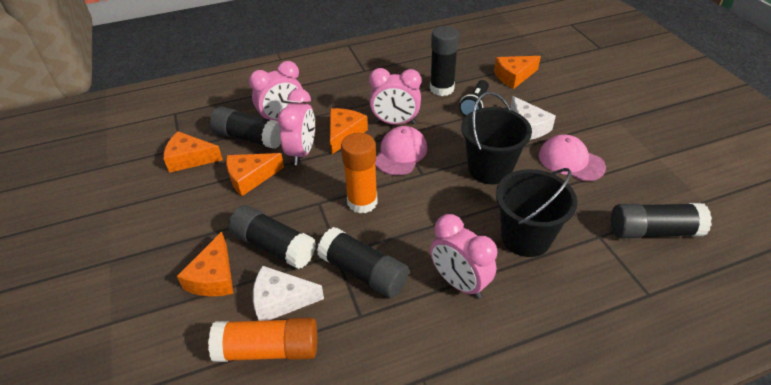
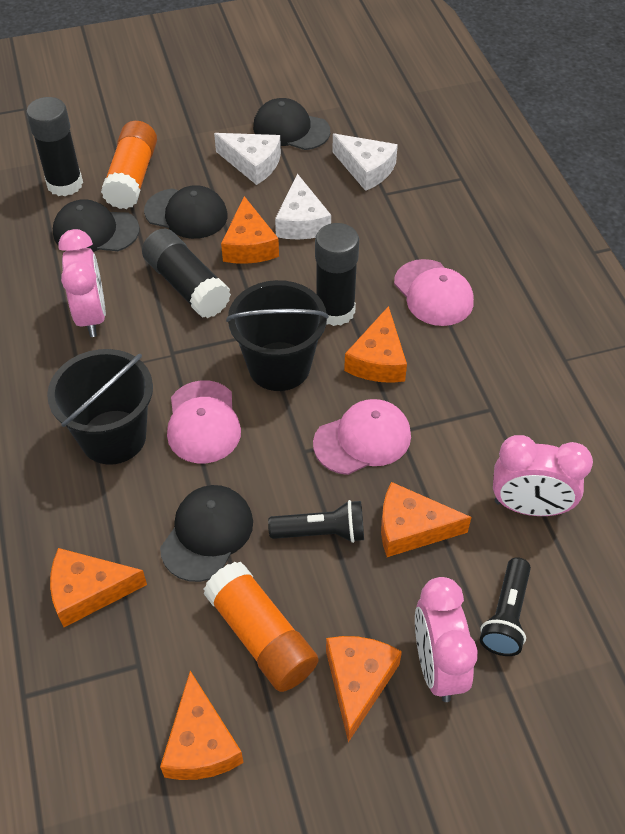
black cap: none = 0 -> [53,199,140,252] [144,185,228,239] [160,485,253,582] [253,98,330,150] = 4
black flashlight: [459,80,489,117] = 1 -> [268,500,364,543] [480,557,531,656] = 2
black glue stick: [210,107,281,149] [228,205,316,269] [317,227,409,298] [430,26,459,96] [611,203,712,238] = 5 -> [26,97,83,196] [142,229,231,318] [315,223,359,326] = 3
orange cheese: [163,131,223,173] [177,231,233,296] [226,153,284,196] [330,108,368,154] [494,56,541,89] = 5 -> [50,548,147,627] [160,671,243,780] [221,196,279,264] [326,636,402,742] [344,306,407,383] [381,482,471,557] = 6
pink cap: [375,126,427,175] [539,134,606,181] = 2 -> [167,380,241,463] [313,399,411,475] [394,259,474,326] = 3
pink clock: [249,61,303,121] [278,88,315,165] [369,68,421,125] [430,214,497,299] = 4 -> [59,229,106,337] [415,577,478,702] [493,435,593,516] = 3
white cheese: [253,266,324,321] [510,96,556,140] = 2 -> [214,133,281,185] [275,174,331,239] [332,133,398,191] = 3

